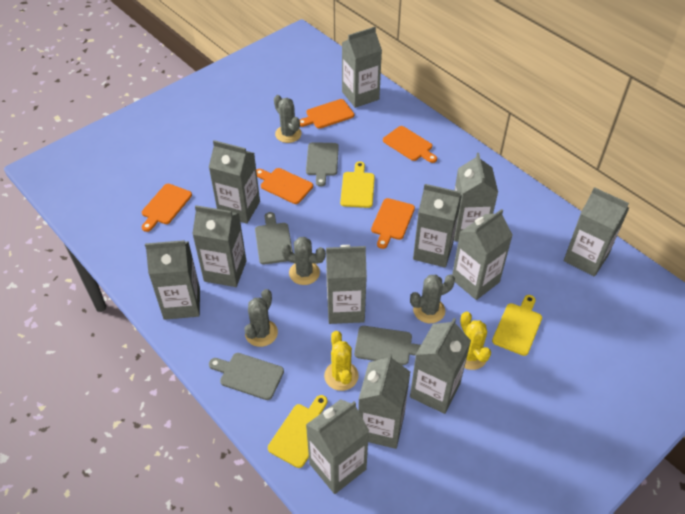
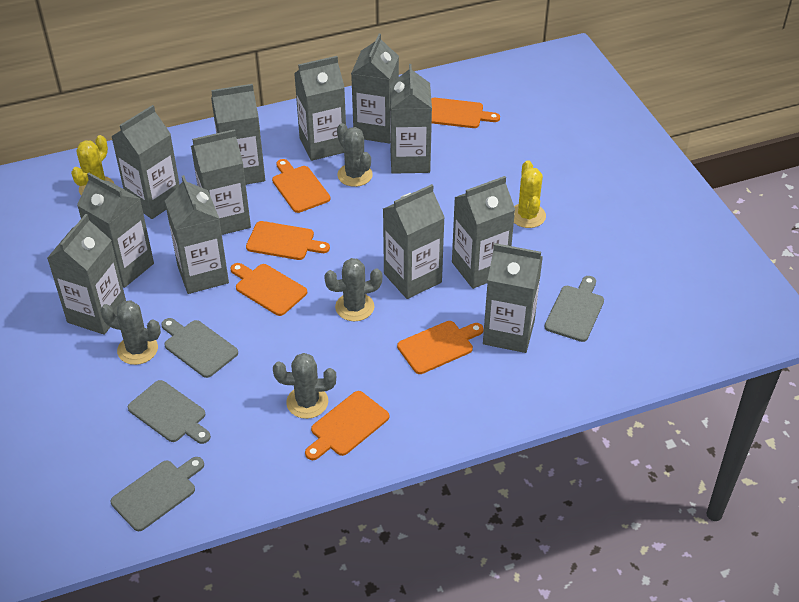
orange cutting board: [142,184,192,232] [256,168,313,204] [300,99,354,129] [371,198,415,249] [383,126,437,163] = 5 -> [230,263,307,316] [246,221,330,260] [272,159,330,213] [305,391,389,460] [397,321,484,374] [431,98,500,128] = 6
yellow cutting board: [268,395,328,468] [340,161,375,208] [492,295,542,356] = 3 -> none = 0

